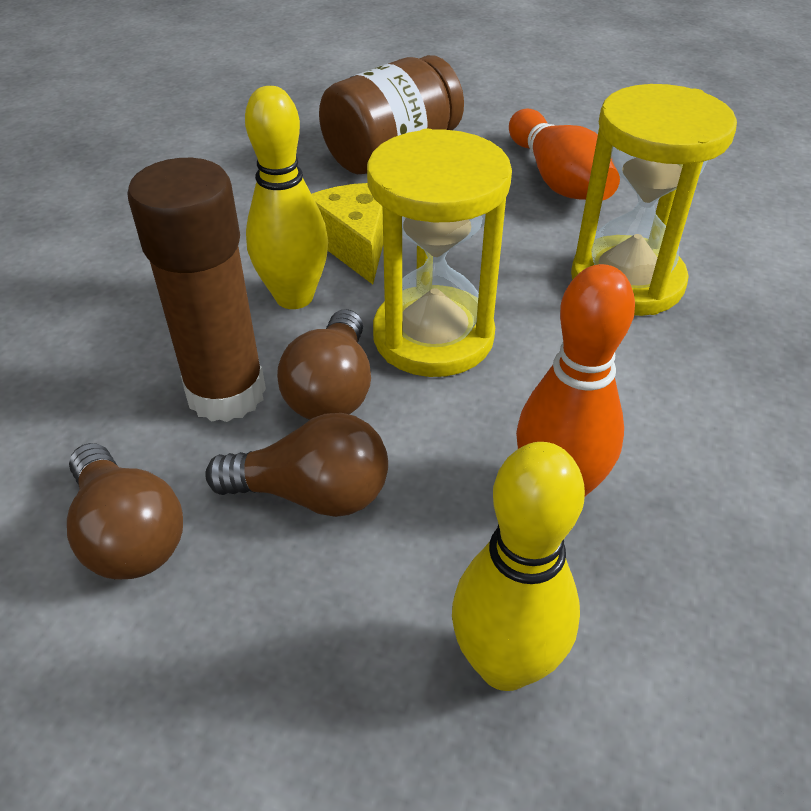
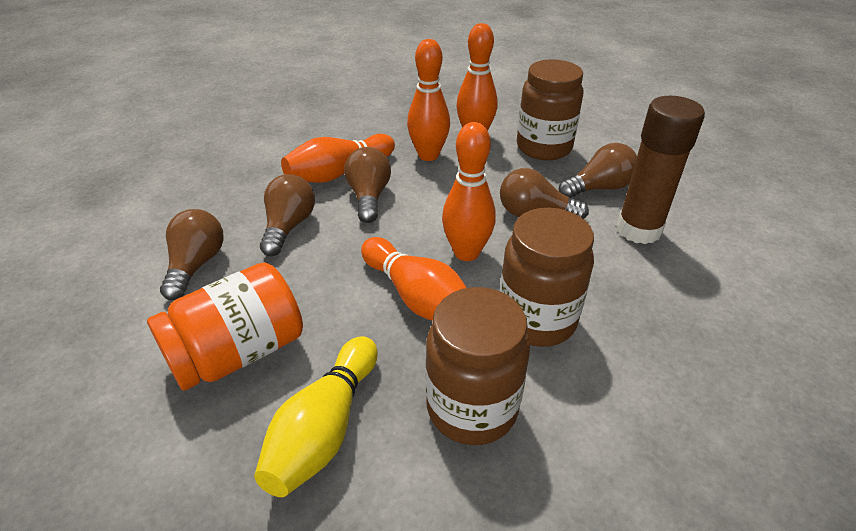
brown jar: [319,55,464,174] = 1 -> [426,287,530,445] [500,208,594,347] [517,59,584,160] = 3
brown light bulb: [67,443,183,580] [205,413,388,517] [277,309,371,420] = 3 -> [160,209,223,301] [260,174,315,256] [344,147,391,223] [500,168,589,219] [559,143,637,198] = 5
orange bowling pin: [509,109,620,201] [516,264,635,496] = 2 -> [281,134,395,183] [361,237,467,321] [407,39,450,161] [442,122,496,261] [456,23,497,131] = 5
orange jar: none = 0 -> [147,263,303,391] = 1
yellow bowling pin: [245,86,328,309] [452,442,585,691] = 2 -> [254,336,377,497] = 1
yellow cheese: [311,183,383,284] = 1 -> none = 0
yellow hourglass: [367,129,512,377] [571,84,737,316] = 2 -> none = 0

